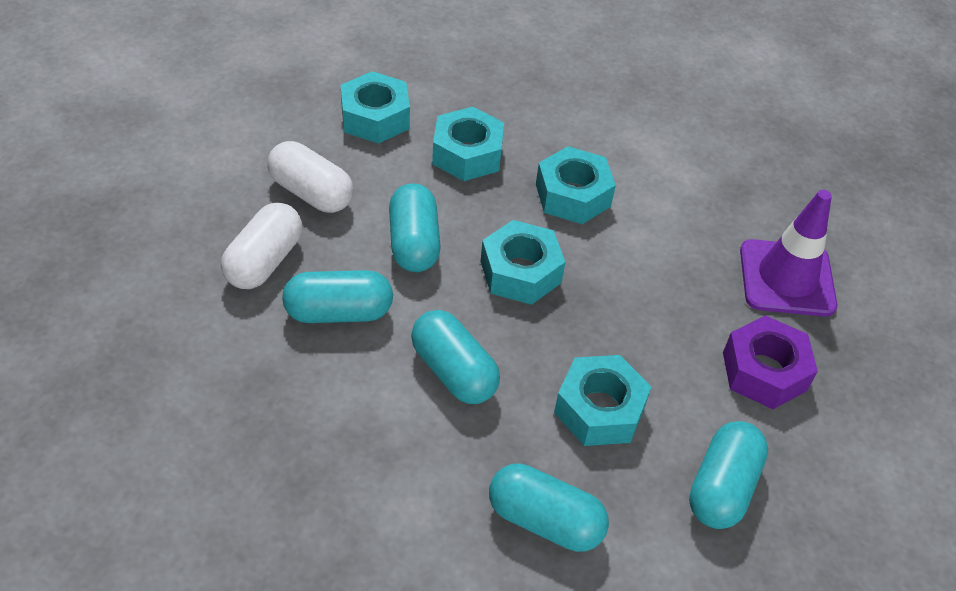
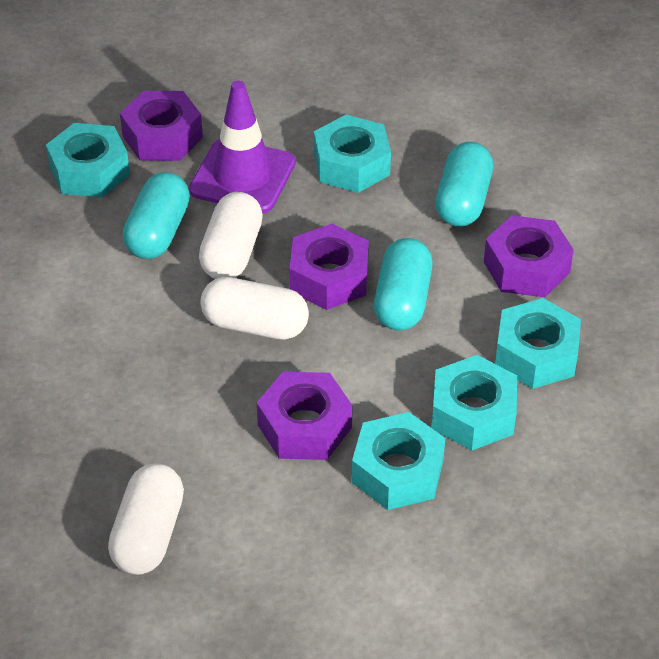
purple nut: [723,315,818,409] = 1 -> [120,91,203,161] [257,372,352,460] [290,224,369,310] [484,215,574,297] = 4
turquoise capsule: [282,270,393,323] [389,183,441,272] [411,310,500,404] [489,463,609,552] [689,421,768,529] = 5 -> [123,172,190,259] [374,238,433,331] [435,142,493,227] = 3
white capsule: [221,203,302,289] [268,141,354,213] = 2 -> [108,463,184,575] [199,192,263,279] [200,277,309,340] = 3

